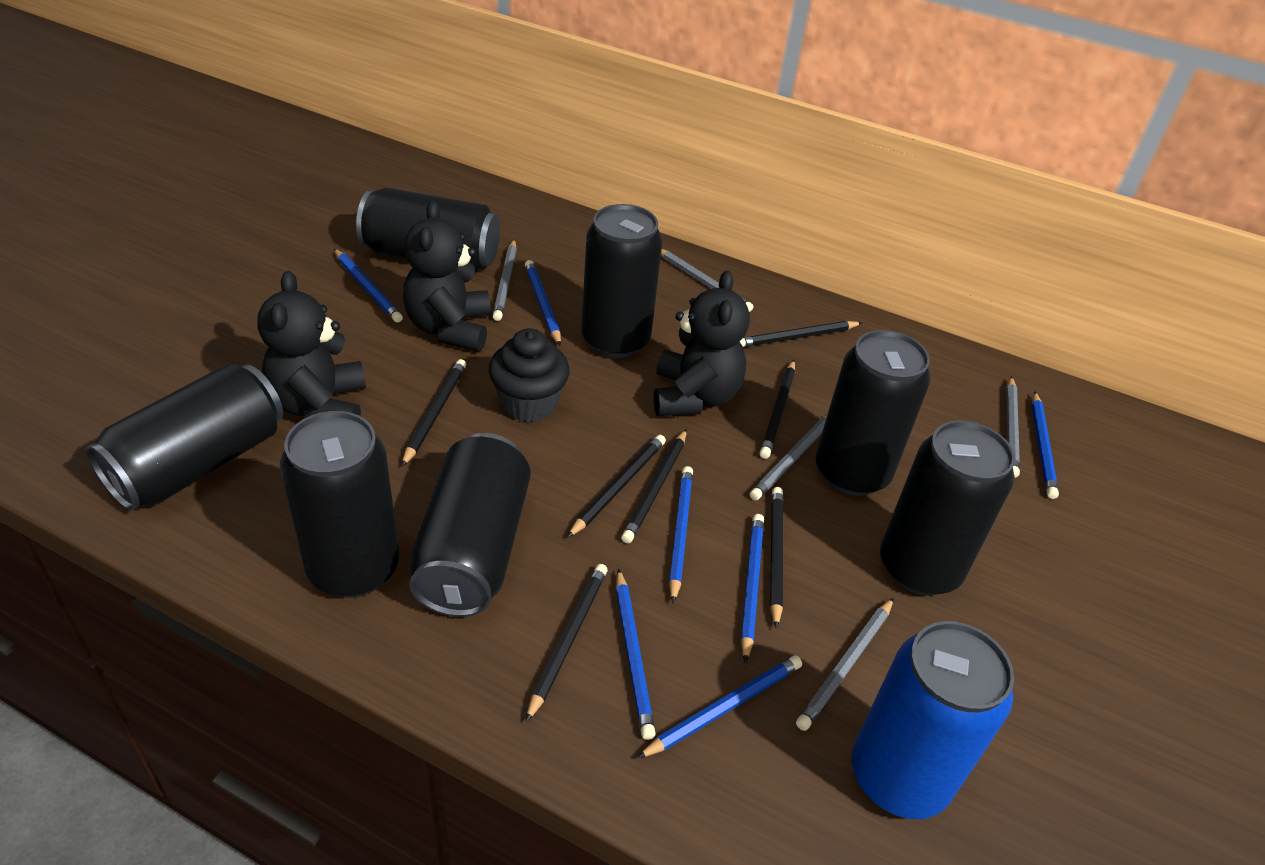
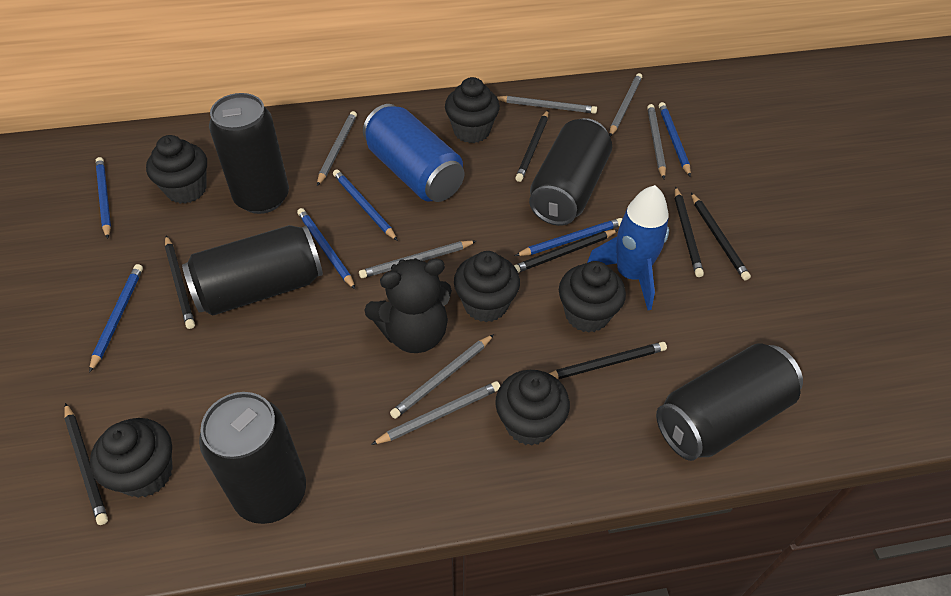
black can: [86,363,283,511] [280,411,400,598] [356,188,500,272] [409,433,531,617] [581,204,662,358] [816,330,930,496] [880,421,1015,596] = 7 -> [182,225,323,316] [199,392,306,524] [209,93,289,214] [529,118,612,226] [656,344,803,461] = 5
black cupcake: [489,328,570,422] = 1 -> [90,418,173,498] [146,135,207,204] [445,77,500,143] [454,251,520,322] [495,370,570,446] [559,261,626,333] = 6
black teddy bear: [257,271,366,419] [403,201,491,351] [654,270,750,416] = 3 -> [364,258,452,353] = 1
blue pencil: [334,249,403,322] [525,260,561,346] [616,568,656,740] [637,655,802,758] [669,466,693,603] [741,514,764,663] [1032,392,1059,499] = 7 -> [89,264,143,373] [96,157,111,239] [297,208,356,290] [333,169,398,241] [515,218,622,256] [659,102,691,177] = 6
blue rocket: none = 0 -> [587,185,669,310] = 1
grey pencil: [493,239,517,321] [661,249,753,312] [750,415,827,501] [796,598,894,731] [1006,376,1020,478] = 5 -> [317,111,357,186] [359,241,476,278] [371,381,500,445] [390,334,494,419] [497,96,597,114] [609,73,642,136] [647,104,666,179] = 7

